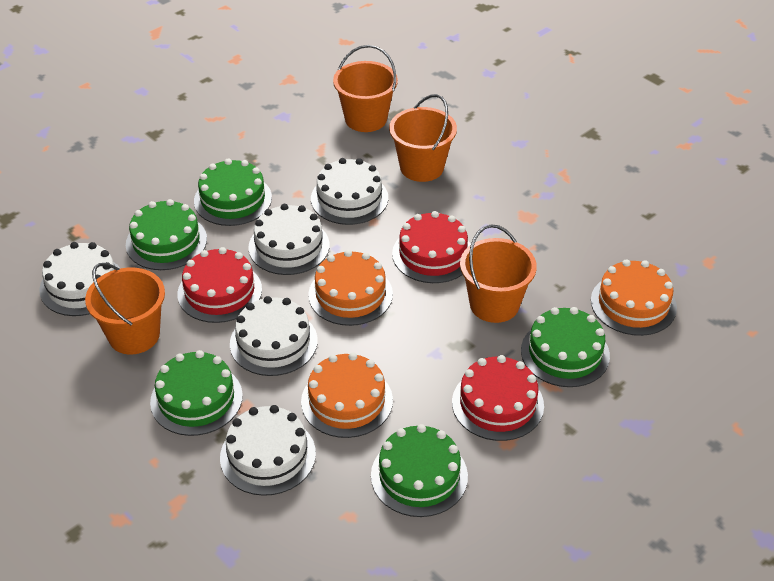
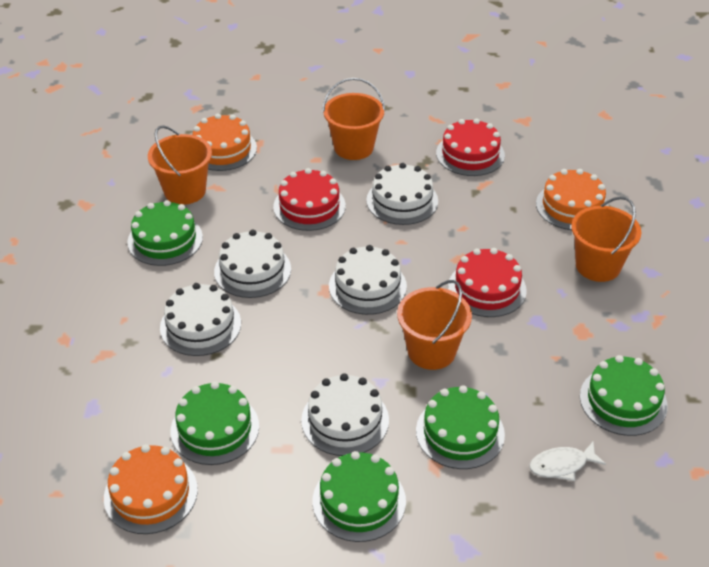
white fish: none = 0 -> [529,442,606,481] = 1

